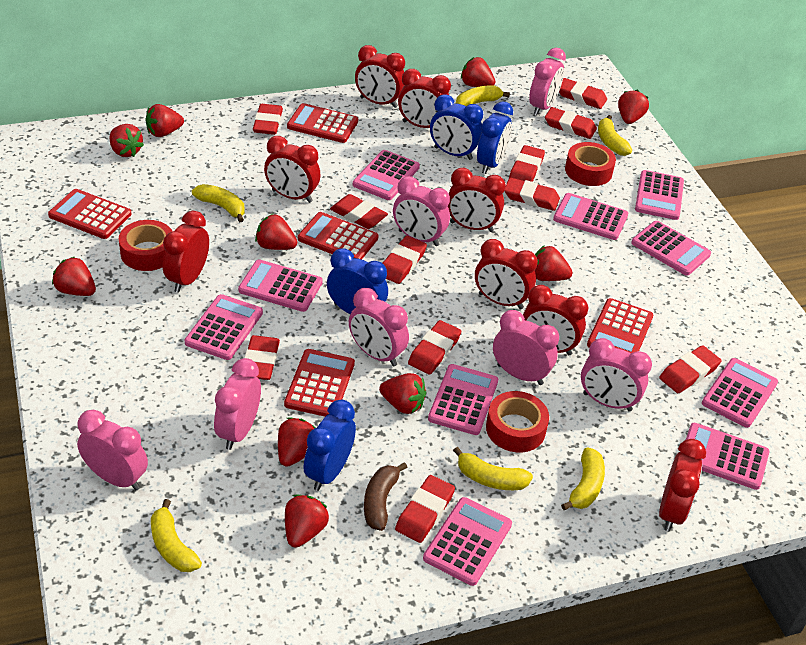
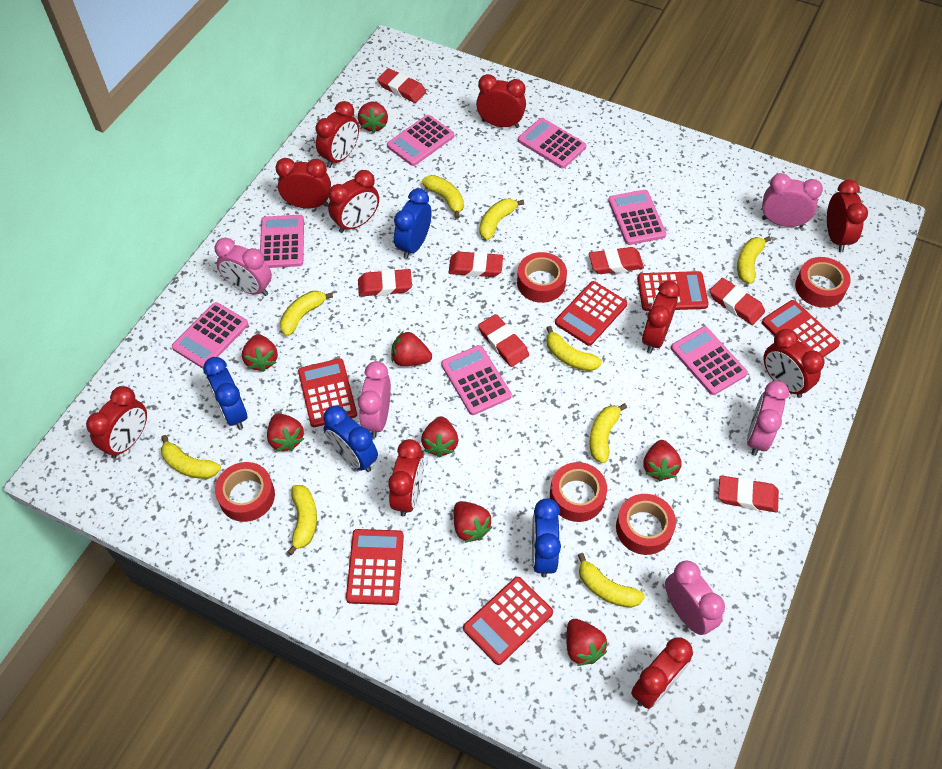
brown banana: [364,462,407,531] = 1 -> none = 0
pink calculator: [185,294,263,360] [238,259,323,312] [353,150,420,200] [423,497,512,586] [428,364,498,435] [553,193,628,240] [631,221,711,276] [635,170,684,220] [686,423,770,490] [702,358,778,428] = 10 -> [172,302,248,369] [260,215,304,268] [387,115,454,166] [441,345,512,415] [518,118,586,168] [608,190,667,245] [671,326,748,395] = 7
pink clock: [77,410,148,490] [214,358,261,450] [349,288,409,366] [393,176,450,246] [493,310,559,385] [529,48,566,115] [581,338,652,411] = 7 -> [214,238,272,296] [358,361,391,438] [665,561,725,635] [747,381,789,456] [762,173,823,227] = 5
red calculator: [48,189,132,239] [284,349,355,417] [287,103,358,143] [298,212,379,260] [587,298,653,353] = 5 -> [298,358,357,427] [346,529,404,605] [463,577,553,665] [555,281,627,346] [637,271,709,311] [762,300,840,357] = 6
red clock: [163,211,209,293] [264,136,320,203] [355,45,405,108] [398,69,451,128] [448,168,506,232] [475,239,538,309] [523,285,589,355] [659,439,706,532] = 8 -> [86,386,147,458] [276,158,331,209] [316,101,359,168] [328,170,379,233] [388,439,424,517] [476,74,526,128] [631,637,693,709] [642,281,680,353] [764,329,825,398] [827,180,868,252] = 10
red eraser: [244,335,280,380] [253,104,283,135] [330,194,388,229] [383,236,427,284] [395,475,455,543] [408,320,461,374] [505,178,560,211] [509,145,545,182] [545,107,597,139] [559,78,607,109] [659,345,721,393] = 11 -> [358,269,412,297] [377,68,426,103] [449,252,503,277] [478,314,529,367] [589,247,644,274] [710,278,765,325] [718,475,779,512] = 7
red strawberry: [52,257,96,296] [109,124,144,157] [145,104,184,137] [255,214,297,250] [278,418,316,467] [285,495,329,548] [379,373,426,414] [461,57,495,87] [535,245,572,281] [618,90,649,124] = 10 -> [242,334,278,372] [267,413,304,451] [358,101,388,133] [391,331,432,366] [421,417,458,458] [454,501,492,543] [566,619,607,666] [643,440,681,481] = 8
red tape: [119,220,173,271] [486,391,549,452] [565,142,616,186] = 3 -> [215,462,275,522] [517,252,567,303] [550,462,607,522] [616,494,676,555] [795,257,851,308] = 5
yellow banana: [151,499,202,572] [192,184,245,222] [453,447,533,490] [456,85,510,106] [561,447,605,510] [598,115,632,156] = 6 -> [161,435,221,479] [280,291,333,336] [287,485,317,555] [422,175,464,219] [480,199,524,240] [546,326,602,371] [578,553,645,608] [589,403,627,463] [737,236,771,284] = 9

